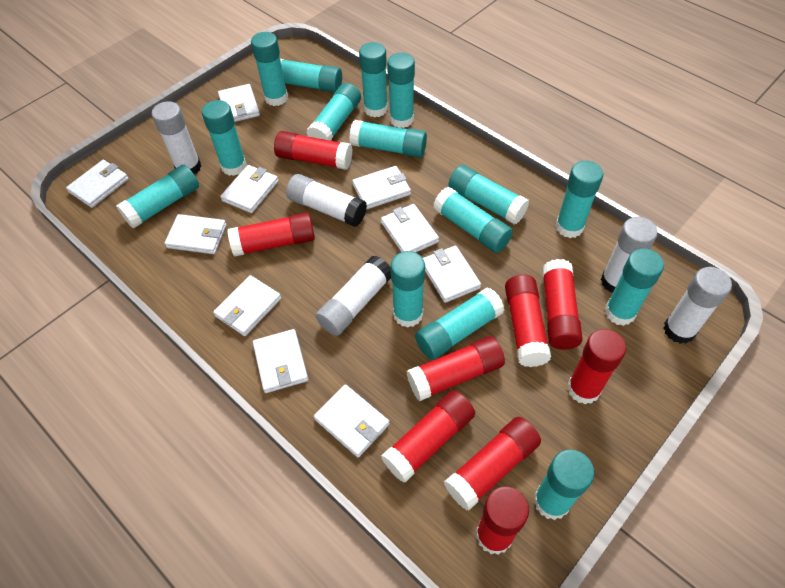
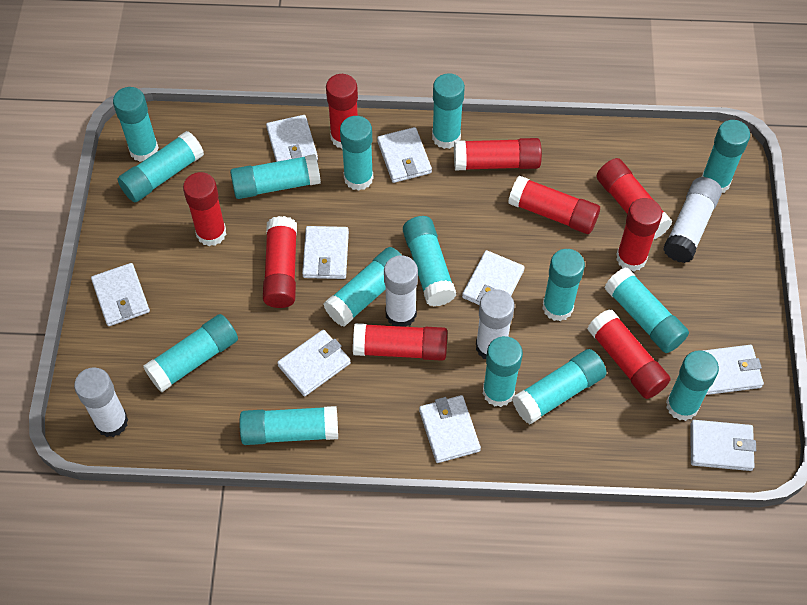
white glue stick: [152,101,202,174] [286,174,367,227] [316,255,391,336] [601,217,658,292] [664,267,732,344] = 5 -> [74,367,128,437] [384,255,418,327] [476,289,514,359] [663,177,722,263] = 4
white wallet: [66,160,129,208] [164,214,227,254] [213,275,281,336] [218,84,260,122] [220,165,279,213] [253,329,308,393] [314,384,390,458] [352,166,411,210] [381,204,439,253] [423,246,481,303] = 10 -> [91,263,150,326] [266,115,318,162] [277,330,351,396] [302,226,349,279] [377,127,432,183] [419,395,481,463] [462,250,525,305] [690,420,756,471] [703,345,764,395] = 9

